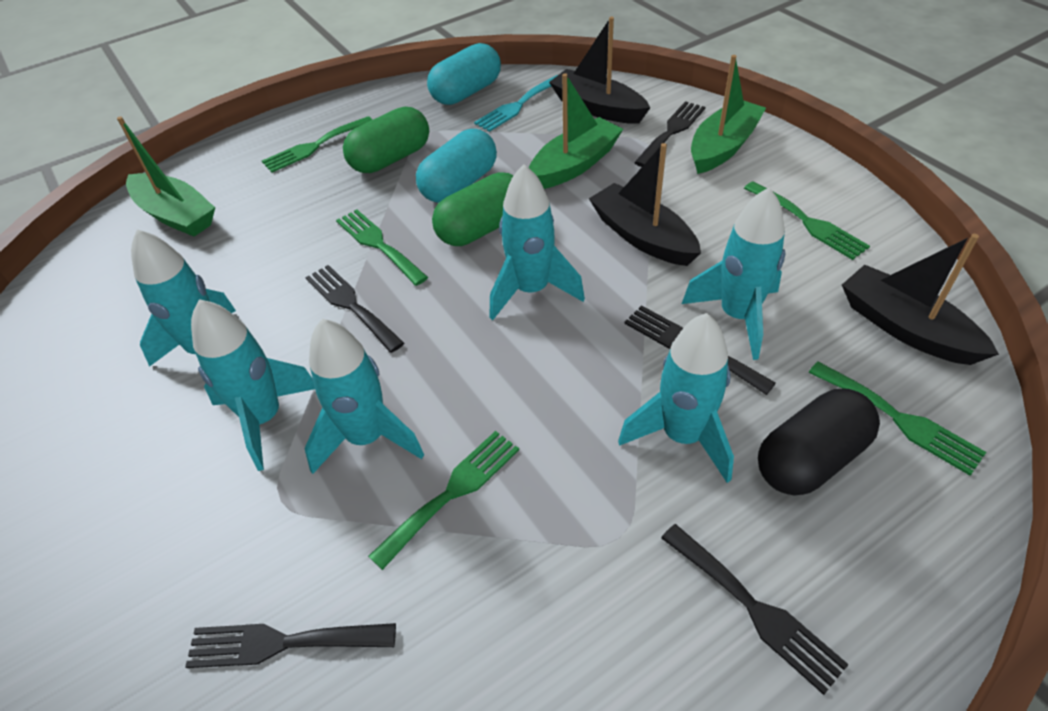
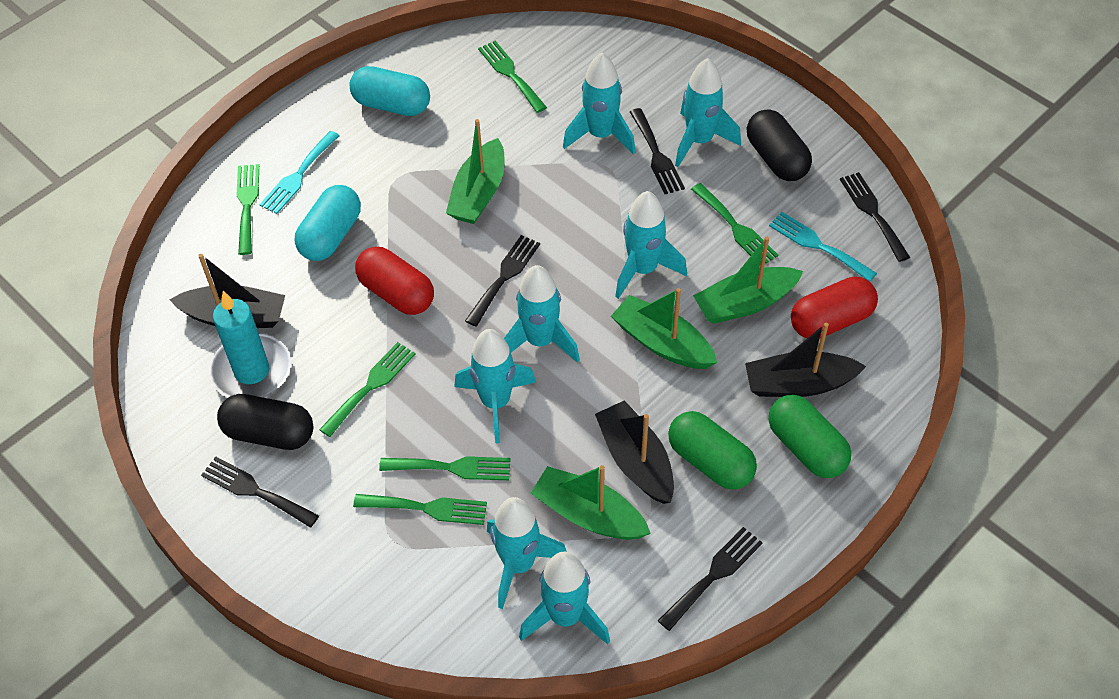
black capsule: [758,389,880,496] = 1 -> [217,394,313,450] [747,110,812,181] = 2
green boat: [117,116,215,237] [529,73,623,189] [691,55,766,174] = 3 -> [446,119,504,224] [531,465,651,540] [611,288,717,369] [693,236,803,324] = 4
green fork: [262,116,373,172] [336,209,428,286] [368,431,519,570] [744,181,870,260] [808,362,986,476] = 5 -> [237,164,259,255] [319,342,415,437] [353,494,487,525] [379,456,511,480] [478,41,547,113] [691,183,778,263] = 6
red capsule: none = 0 -> [355,247,434,315] [791,276,878,339] = 2
turquoise candle: none = 0 -> [210,291,291,398] = 1
turquoise fork: [474,75,558,132] = 1 -> [259,131,339,214] [769,212,877,281] = 2
turquoise rocket: [131,229,236,367] [191,299,315,471] [304,319,424,474] [489,164,585,320] [618,313,734,483] [682,187,785,360] = 6 -> [454,329,536,443] [487,497,567,609] [504,265,580,363] [519,552,610,644] [563,53,635,155] [615,191,687,299] [675,58,741,167] = 7

